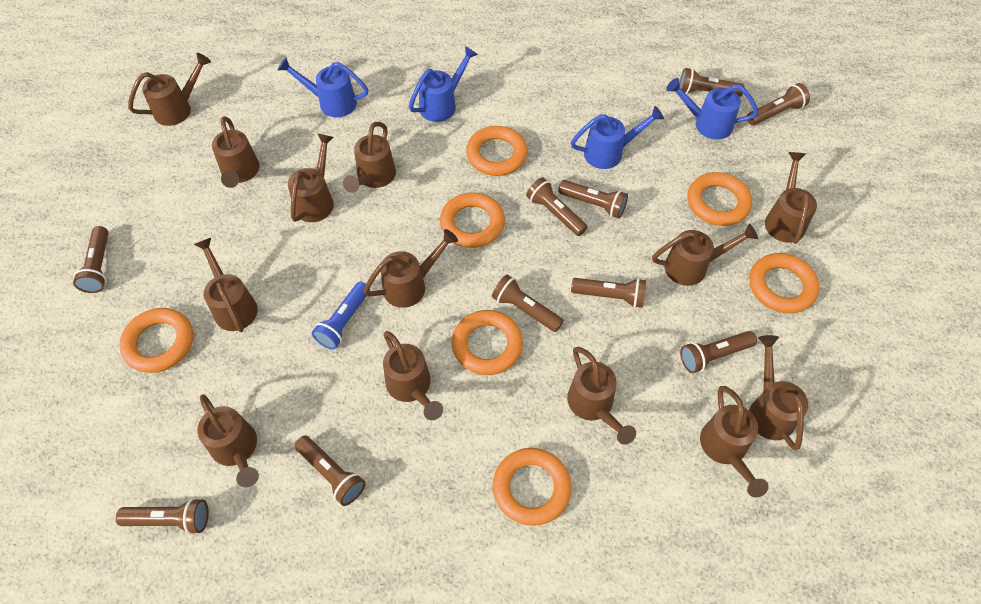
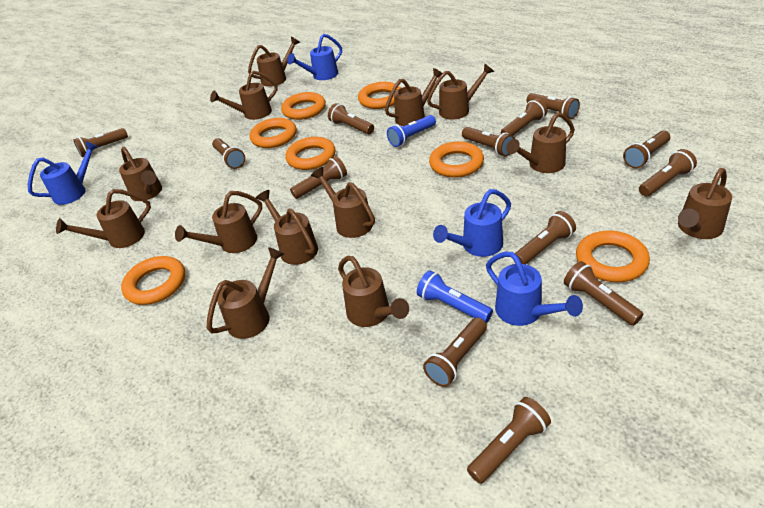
blue flashlight: [312,282,370,349] = 1 -> [387,115,436,147] [417,270,493,323] = 2
brown flashlight: [73,226,108,293] [116,498,209,535] [295,435,366,506] [492,274,564,332] [526,177,588,236] [558,180,628,218] [571,278,646,308] [679,68,744,97] [680,331,757,373] [747,83,810,125] = 10 -> [73,128,128,157] [212,138,245,169] [290,156,347,199] [328,103,374,134] [423,317,487,387] [462,127,515,156] [467,397,551,484] [501,99,547,135] [515,211,576,264] [527,93,580,119] [564,261,643,326] [623,131,670,168] [639,149,697,196] = 13

